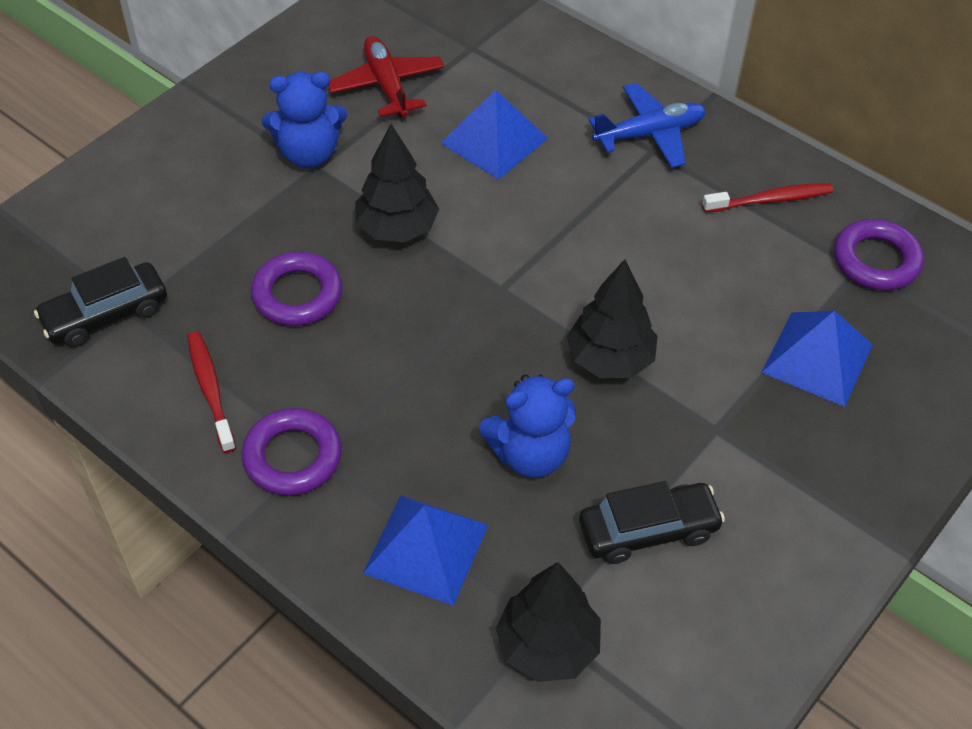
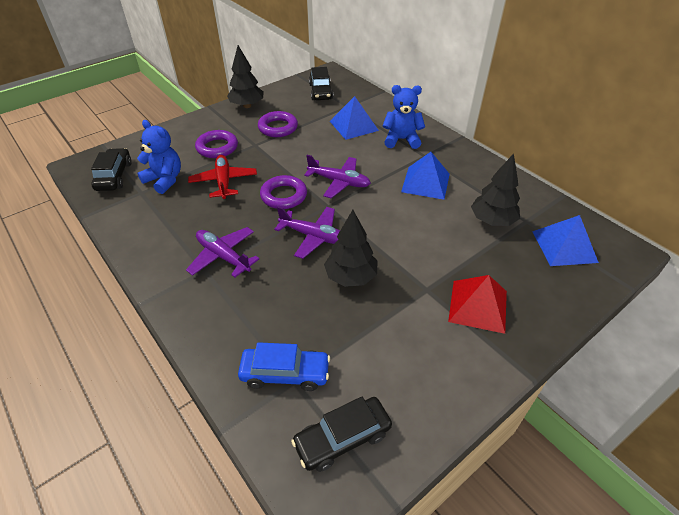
black car: [34,257,167,347] [579,481,725,564] = 2 -> [91,148,132,191] [291,397,392,472] [309,67,333,100] = 3
blue car: none = 0 -> [238,342,330,391] = 1
blue plane: [589,83,706,168] = 1 -> none = 0
purple plane: none = 0 -> [186,227,259,277] [274,207,340,259] [304,155,371,198] = 3
red pyramid: none = 0 -> [448,275,507,334] = 1
red toothbrush: [187,331,236,453] [702,183,833,213] = 2 -> none = 0

